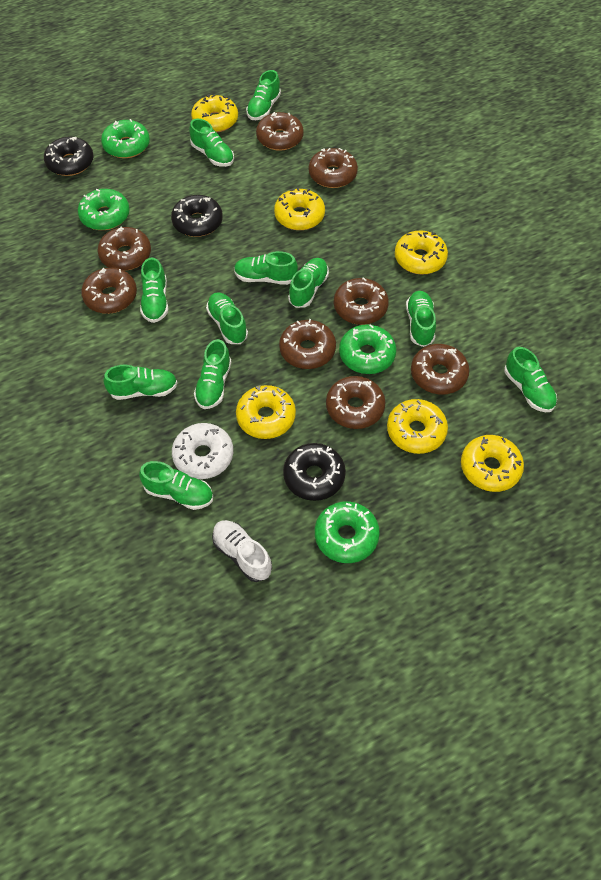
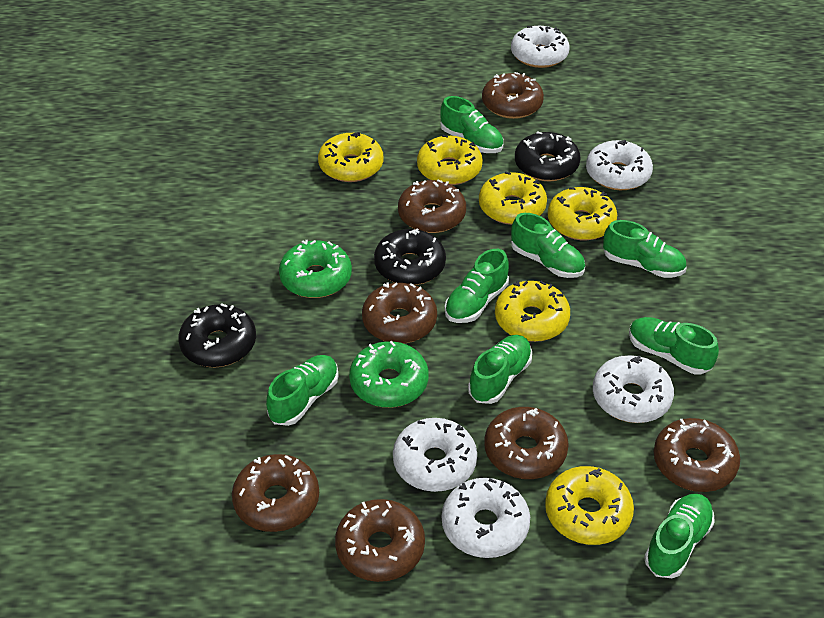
brown donut: [81,268,137,314] [98,227,151,271] [256,112,304,151] [279,319,336,369] [309,148,358,188] [326,376,386,429] [334,277,389,325] [411,344,469,395] = 8 -> [232,454,319,532] [335,499,425,582] [362,282,437,343] [398,179,466,233] [482,72,544,119] [484,407,569,479] [654,418,740,492] = 7
green donut: [78,189,130,230] [101,119,150,158] [315,502,380,563] [339,324,396,374] = 4 -> [279,240,352,298] [349,341,429,408] = 2
green shoe: [103,364,178,400] [139,461,213,510] [140,257,168,323] [189,119,234,167] [194,339,232,409] [206,292,248,344] [234,251,298,285] [246,70,281,120] [288,258,329,308] [406,291,436,347] [504,347,557,412] = 11 -> [266,355,339,426] [440,96,503,153] [445,249,509,323] [468,335,532,404] [511,213,585,278] [603,220,687,278] [629,317,719,374] [644,493,715,578] = 8
white donut: [172,423,233,479] = 1 -> [393,418,477,492] [442,478,530,558] [511,26,570,68] [586,140,653,190] [593,355,674,423] = 5
white shoe: [212,520,272,582] = 1 -> none = 0

